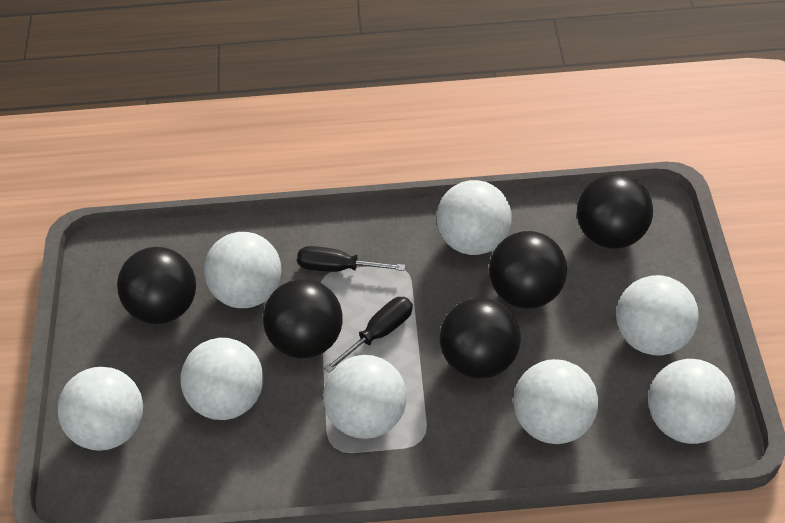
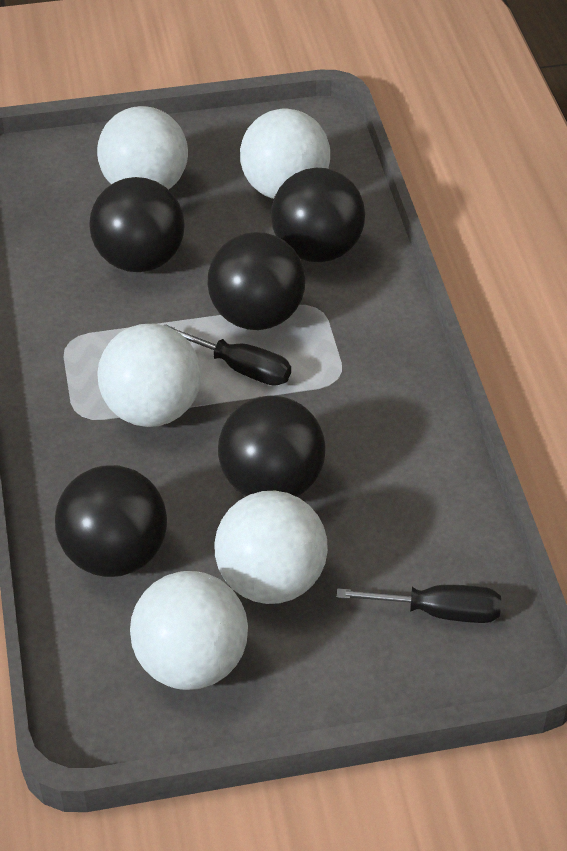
white ball: [58,367,143,451] [180,338,263,420] [204,232,282,308] [323,355,407,439] [437,180,512,255] [514,359,598,444] [616,275,699,355] [649,359,735,444] = 8 -> [97,106,188,190] [97,324,201,427] [130,571,248,690] [214,491,328,604] [240,109,330,199] = 5

